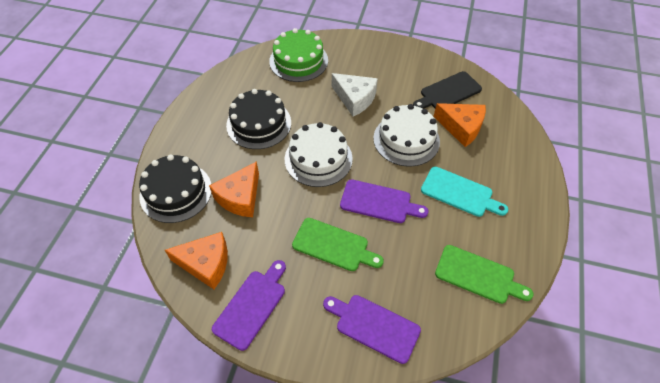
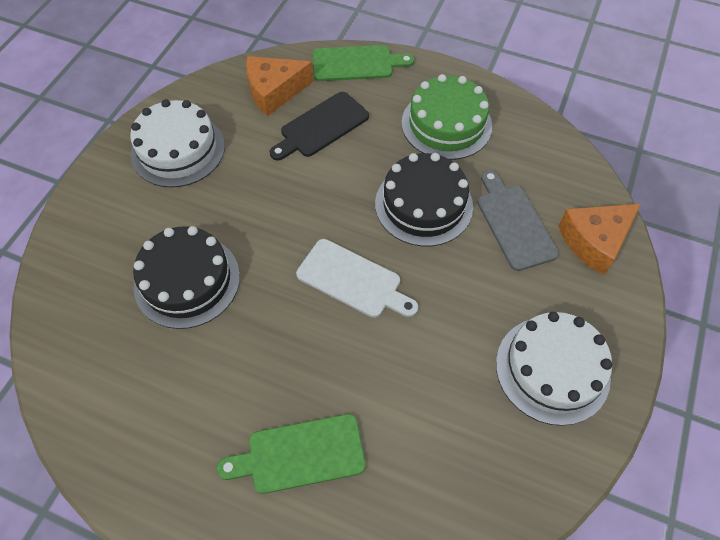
grey cutting board: none = 0 -> [477,170,559,271] = 1
orange cheese: [165,232,228,289] [209,161,259,217] [433,103,486,147] = 3 -> [246,56,314,116] [558,204,641,275] = 2
purple cutting board: [212,260,286,351] [323,295,421,364] [340,179,428,223] = 3 -> none = 0
turquoise cutting board: [421,167,508,217] = 1 -> none = 0
white cheese: [332,73,378,116] = 1 -> none = 0
white cutting board: none = 0 -> [296,239,418,318] = 1

